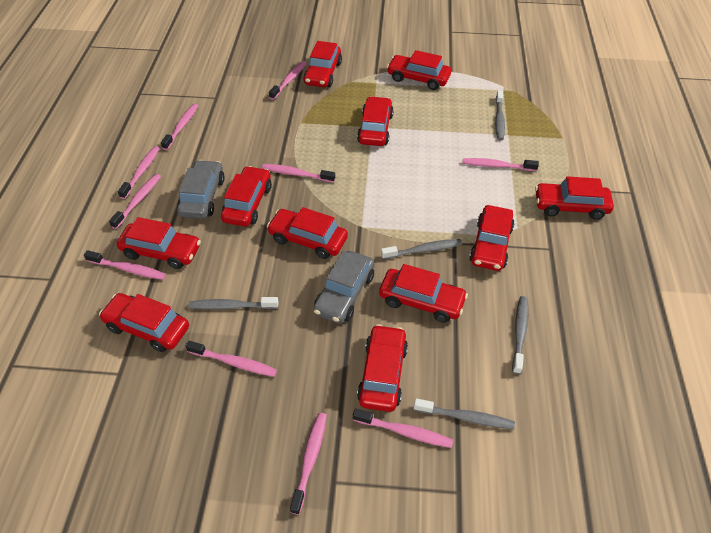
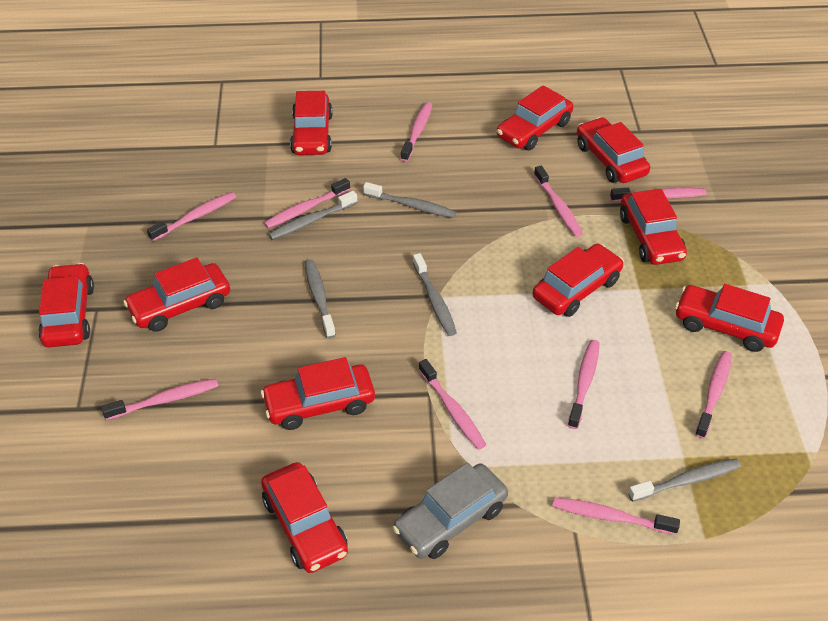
grey car: [177,160,225,219] [313,251,375,323] = 2 -> [392,462,508,559] = 1
red car: [99,293,189,352] [117,217,201,269] [221,166,272,227] [267,207,348,259] [303,41,342,87] [357,96,394,146] [357,324,408,412] [379,264,468,323] [387,50,451,90] [469,205,514,271] [535,176,614,220] = 11 -> [38,263,94,347] [123,257,230,332] [261,357,375,430] [261,462,348,573] [290,91,333,155] [497,85,573,150] [532,243,624,317] [577,117,650,183] [620,189,687,265] [675,284,784,352] = 10

